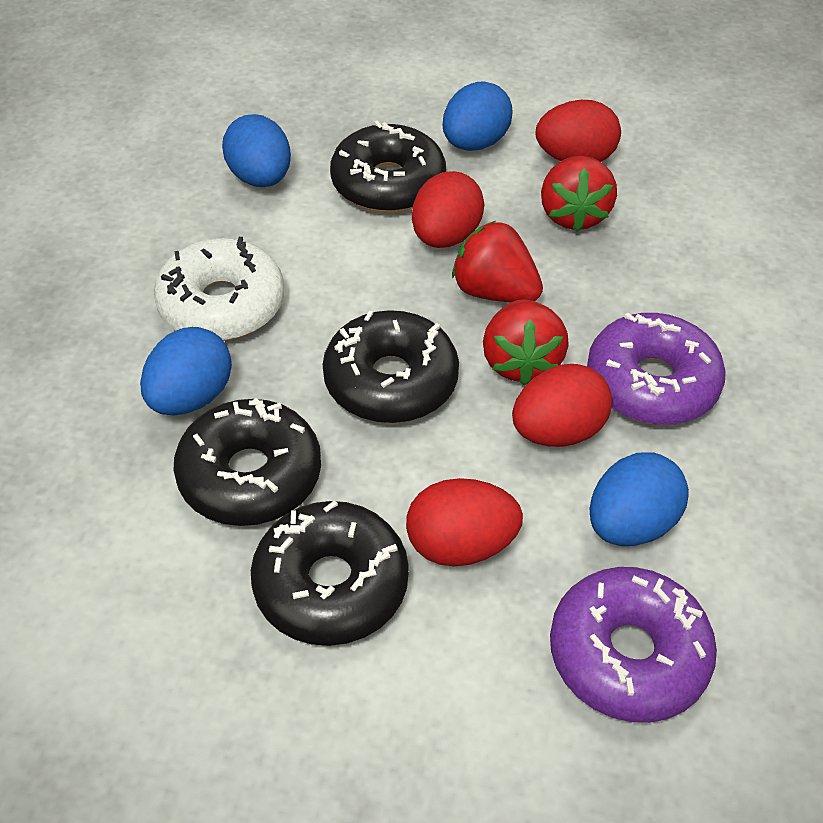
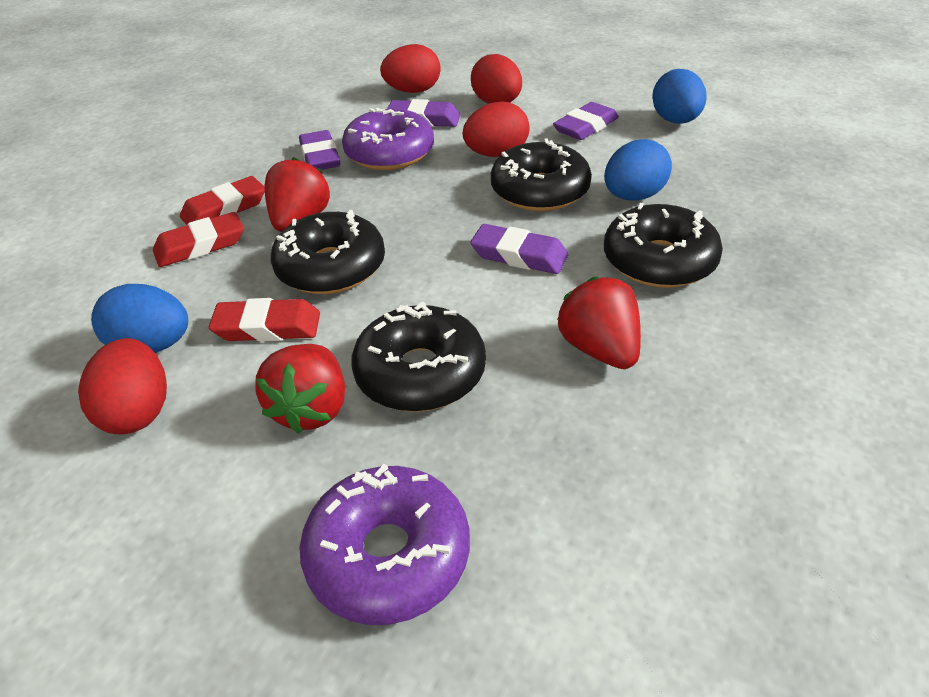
blue egg: [140,327,232,416] [222,114,291,187] [442,81,513,151] [590,452,689,546] = 4 -> [91,284,188,353] [604,139,672,201] [652,69,707,124] = 3
purple eraser: none = 0 -> [299,130,340,170] [387,99,461,127] [470,224,568,274] [553,102,619,140] = 4
red eraser: none = 0 -> [153,212,244,267] [180,176,265,225] [209,298,320,342] = 3
white donut: [154,237,284,341] = 1 -> none = 0

